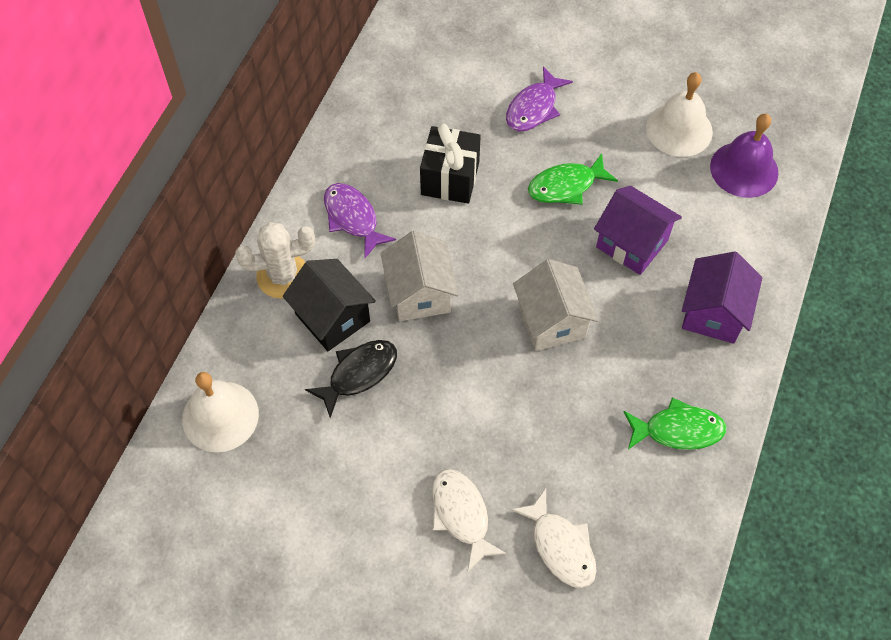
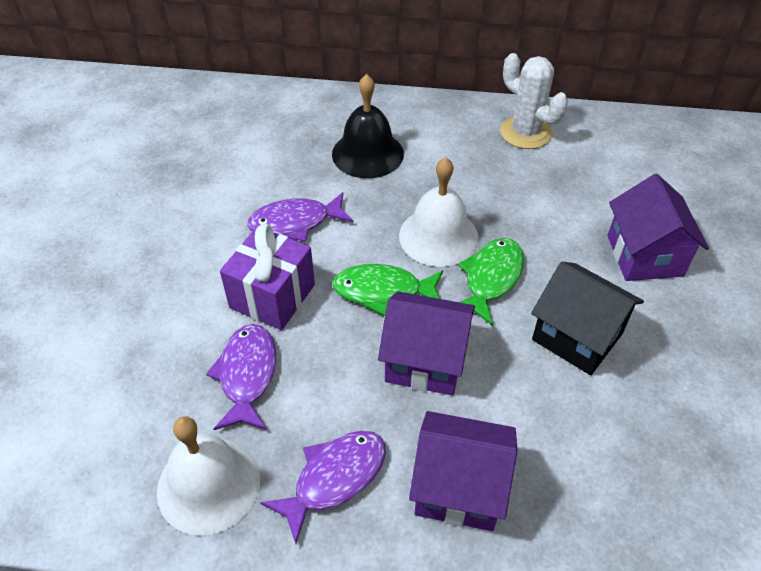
black bell: none = 0 -> [332,74,404,178] = 1
black fish: [305,340,397,418] = 1 -> none = 0
black gift: [420,123,481,204] = 1 -> none = 0
purple bell: [710,114,778,198] = 1 -> none = 0
purple fish: [324,183,396,258] [506,66,573,132] = 2 -> [206,324,276,430] [247,192,353,242] [260,431,386,544] = 3
purple gift: none = 0 -> [220,224,315,330] = 1
purple house: [594,186,682,275] [682,252,762,344] = 2 -> [378,291,475,395] [409,411,517,531] [607,174,709,281] = 3
white fish: [432,469,507,571] [511,488,597,588] = 2 -> none = 0
white house: [381,231,459,321] [513,259,599,351] = 2 -> none = 0

